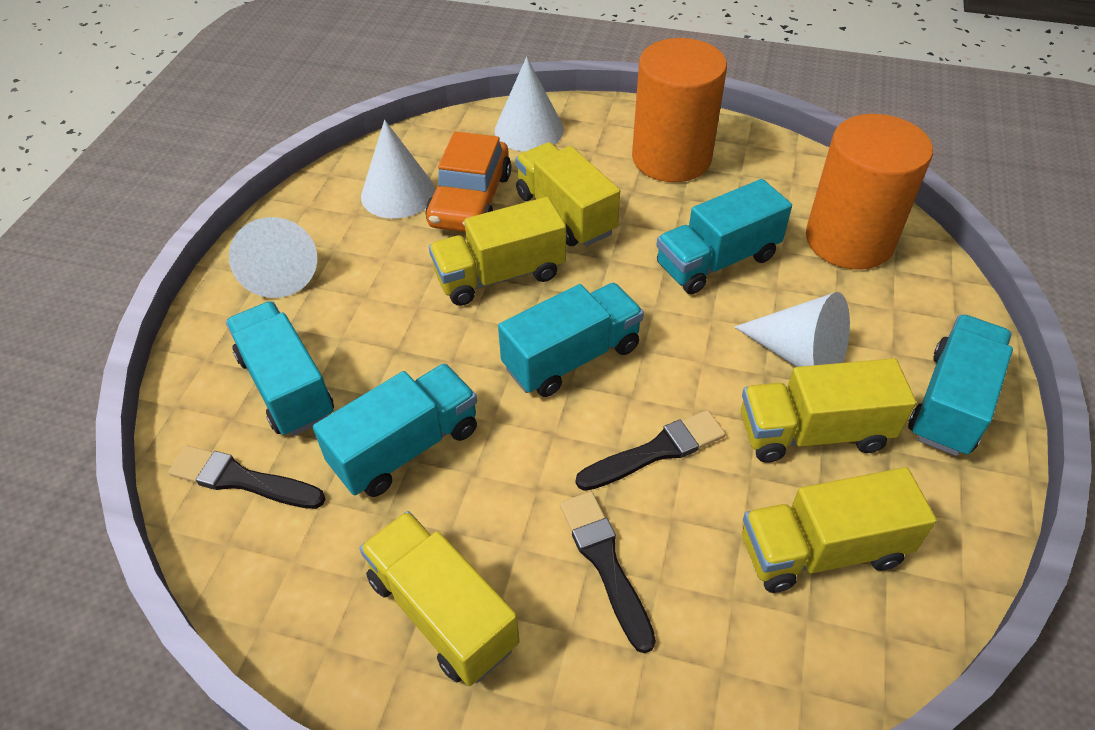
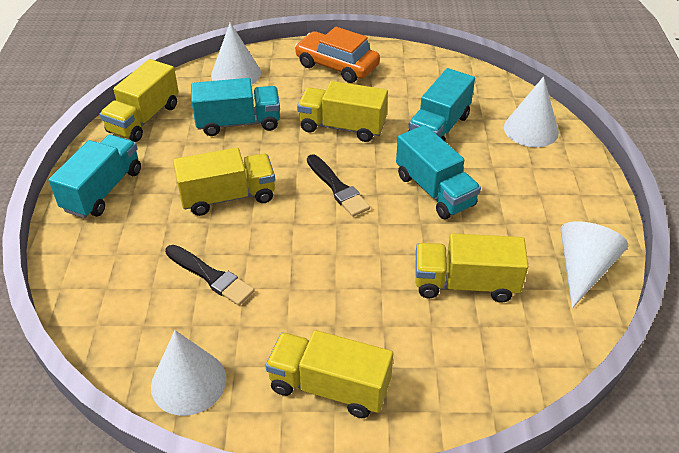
black brush: [168,445,326,509] [560,491,656,653] [576,410,726,491] = 3 -> [165,245,255,306] [307,154,370,217] = 2
orange cylinder: [632,38,727,182] [806,114,933,270] = 2 -> none = 0
turquoise truck: [226,301,334,436] [313,363,477,497] [498,283,644,397] [657,179,792,294] [908,314,1013,456] = 5 -> [48,135,141,218] [191,78,280,136] [396,125,481,219] [408,68,475,142] = 4

